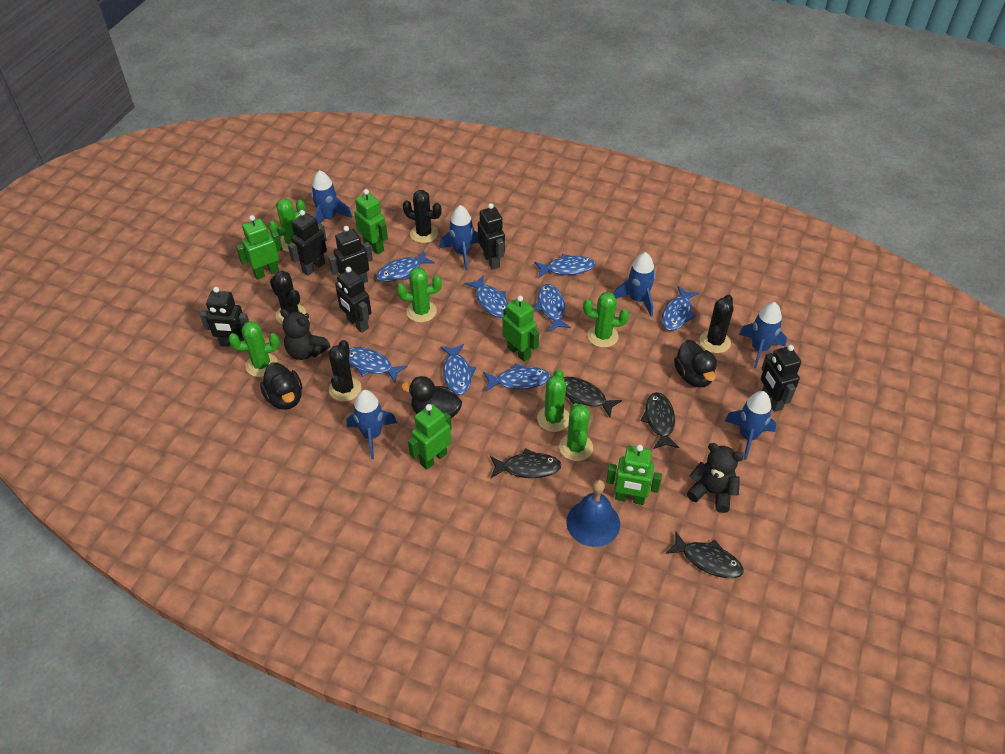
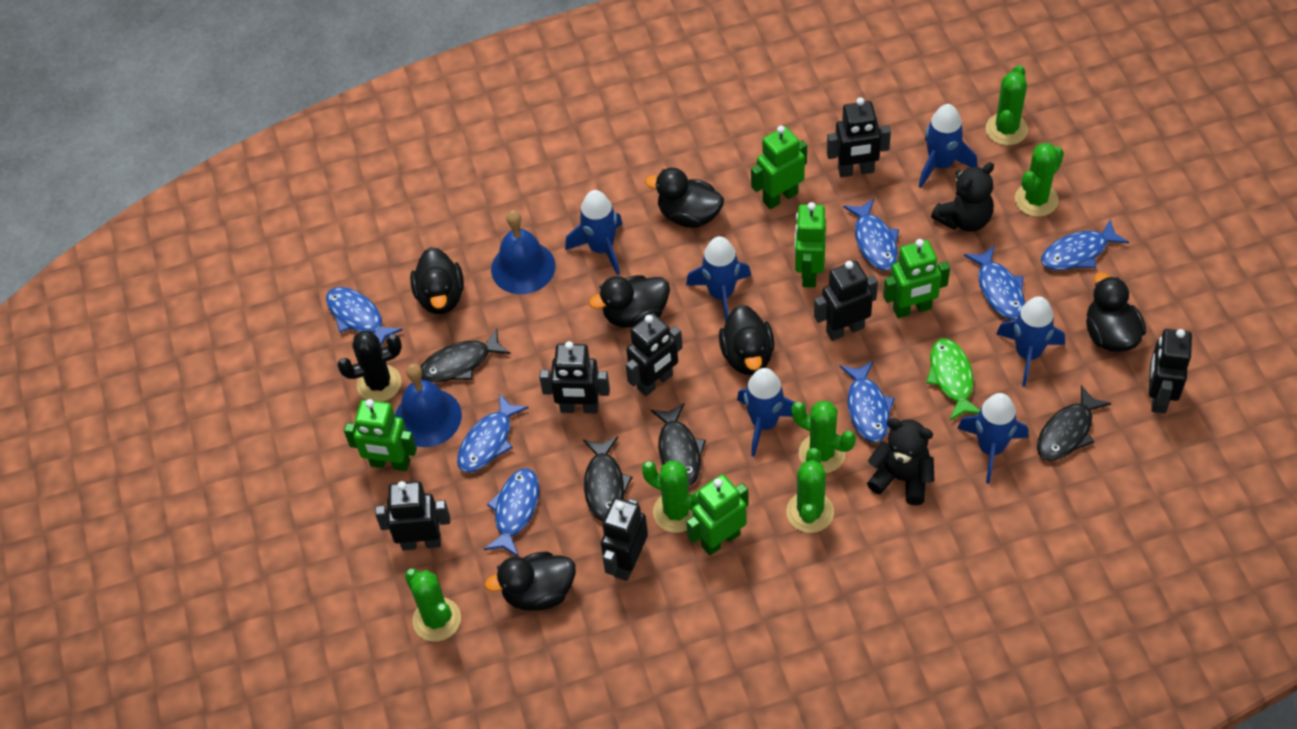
black cactus: [270,271,306,324] [328,340,361,402] [403,190,442,243] [699,294,734,353] = 4 -> [337,331,402,402] = 1
black duck: [260,363,302,410] [401,376,462,419] [674,340,717,387] = 3 -> [410,247,464,314] [485,551,576,611] [589,275,670,328] [645,168,724,228] [719,305,775,375] [1086,273,1146,352] = 6
black robot: [200,287,249,347] [288,210,327,276] [328,226,373,283] [335,267,371,333] [478,203,505,270] [761,345,801,412] = 6 -> [375,481,450,550] [539,341,610,414] [601,498,648,581] [626,313,683,396] [814,261,878,341] [827,97,891,178] [1149,329,1192,414] = 7
blue bell: [566,479,620,547] = 1 -> [395,364,462,447] [491,210,556,294] = 2
blue fish: [349,347,407,382] [376,250,435,282] [441,344,476,395] [464,275,508,318] [483,363,550,392] [534,254,595,278] [534,284,571,332] [661,286,699,331] = 8 -> [326,287,403,346] [457,393,529,473] [484,468,539,557] [840,361,895,443] [843,198,899,271] [964,245,1025,320] [1041,219,1129,270] = 7
green fish: none = 0 -> [926,338,980,421] = 1

